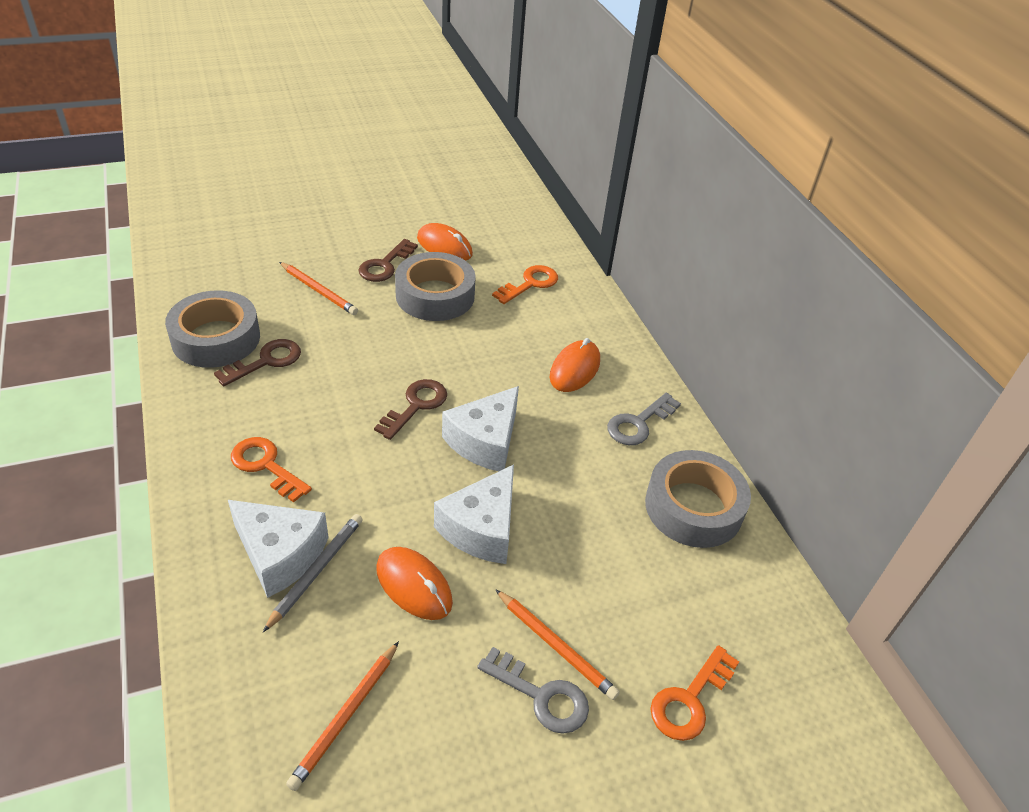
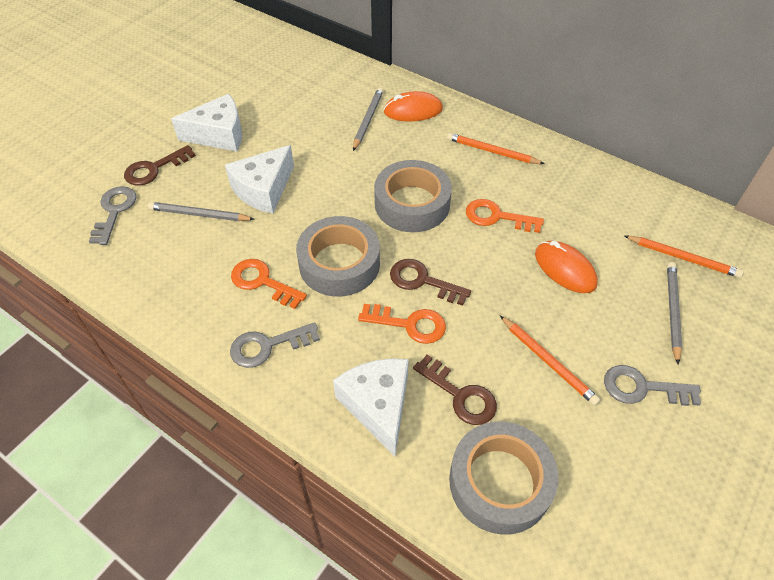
grey key: [477,647,589,734] [607,393,681,445] = 2 -> [89,186,136,245] [230,322,320,368] [604,365,701,406] = 3
grey pencil: [263,514,363,632] = 1 -> [148,202,254,221] [353,87,383,151] [667,262,682,364] = 3
orange mouse: [376,547,453,620] [417,223,473,261] [550,338,600,392] = 3 -> [383,91,443,122] [535,241,598,293] = 2

